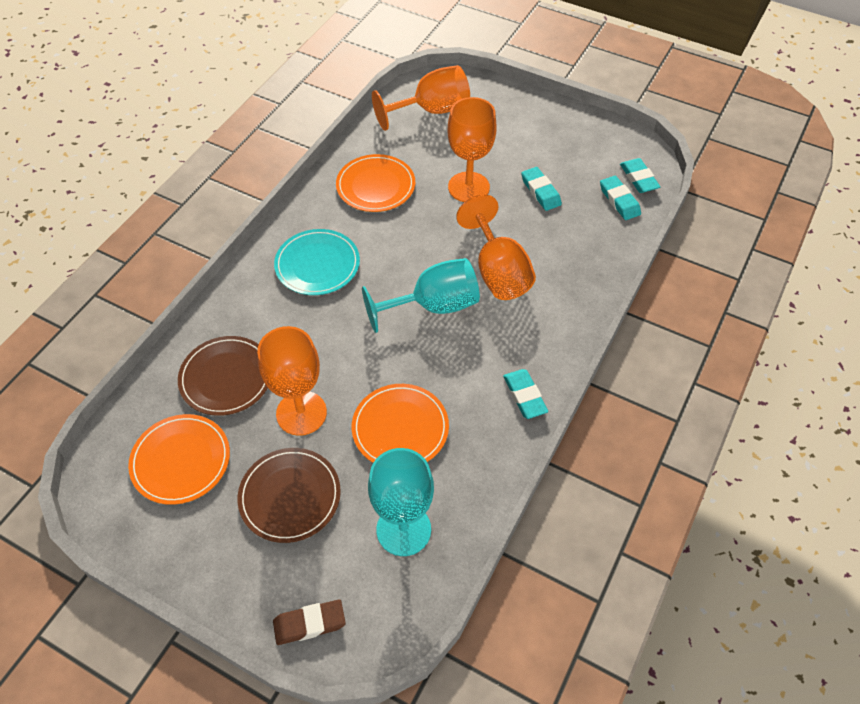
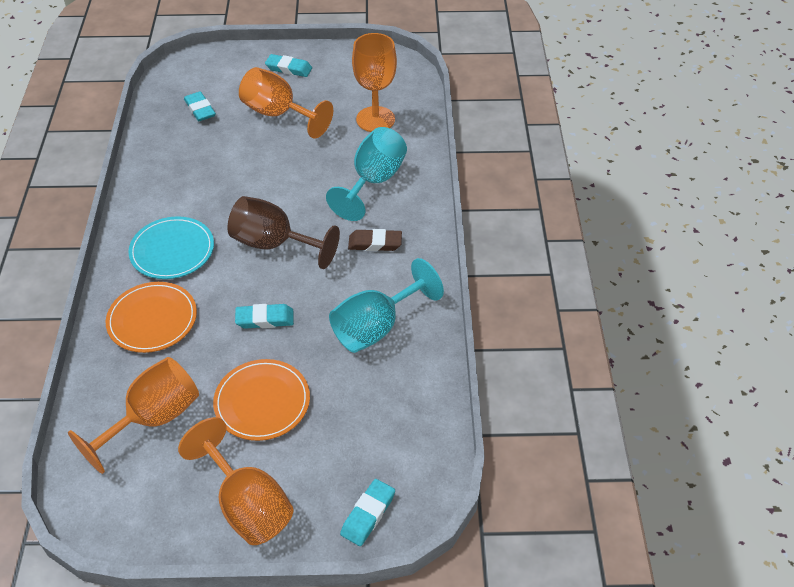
brown goblet: none = 0 -> [228,196,340,269] = 1
brown plate: [178,336,268,416] [238,448,341,543] = 2 -> none = 0
orange plate: [128,414,230,505] [336,154,415,212] [352,384,449,463] = 3 -> [106,282,197,353] [213,359,310,441] = 2

